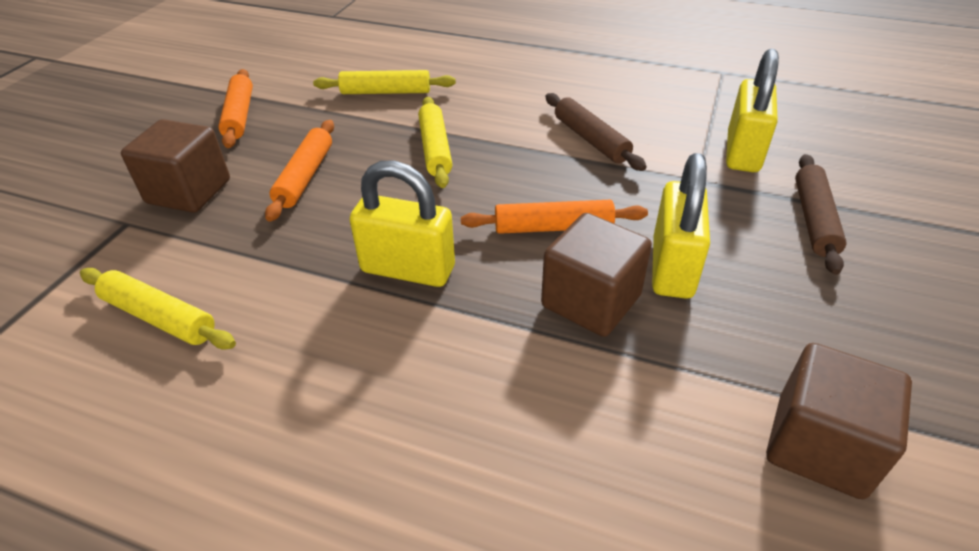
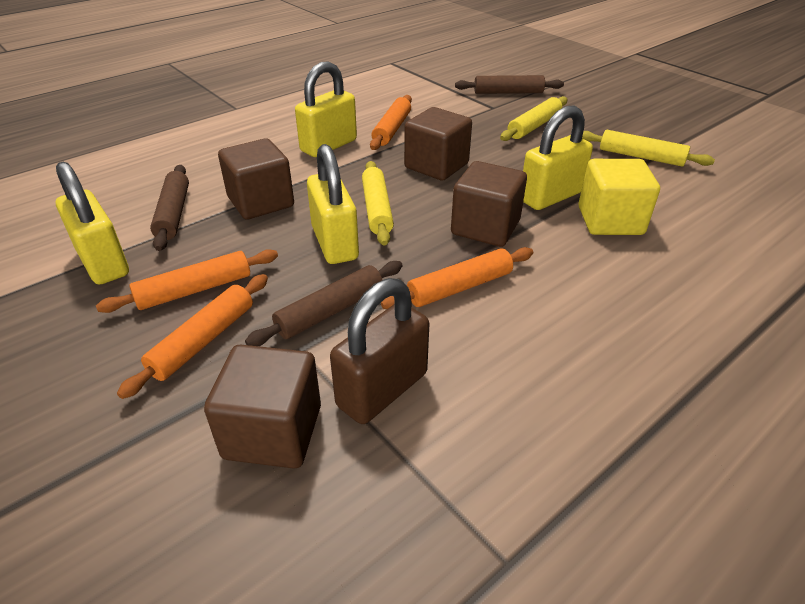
brown cube: [121,119,230,213] [541,213,652,337] [766,343,912,499] = 3 -> [204,345,321,469] [218,138,294,220] [404,107,472,181] [451,161,527,247] = 4
brown padlock: none = 0 -> [330,278,429,424] = 1
brown rolling pin: [546,93,647,171] [795,154,847,275] = 2 -> [150,165,189,251] [245,261,403,346] [455,75,564,94] = 3
orange rolling pin: [218,69,253,148] [265,120,334,222] [461,200,648,234] = 3 -> [96,249,278,313] [117,274,268,399] [370,95,412,150] [381,247,533,309] = 4
yellow cube: none = 0 -> [578,159,660,235] = 1
yellow padlock: [350,161,455,287] [652,153,710,299] [726,49,779,172] = 3 -> [56,162,129,284] [295,61,357,157] [307,144,359,264] [523,106,593,210] = 4

